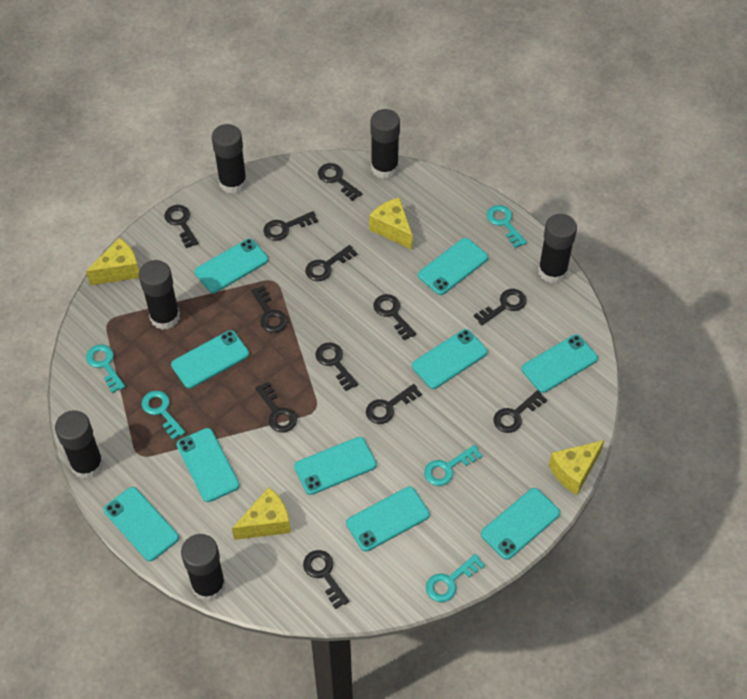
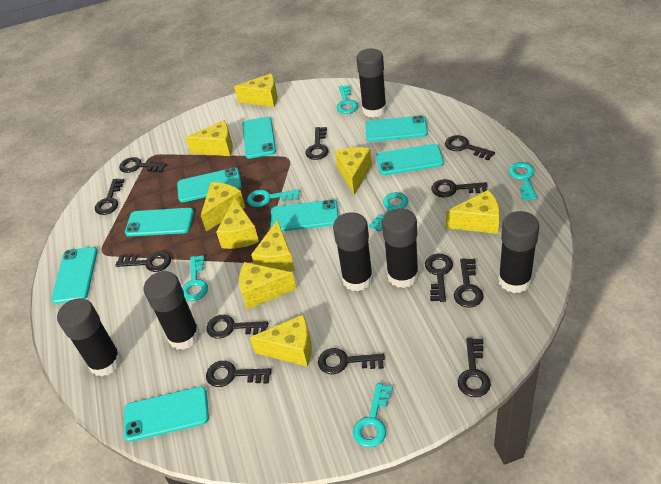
turquoise key: [86,344,125,393] [142,390,186,440] [424,445,482,486] [426,554,485,602] [487,205,527,248] = 5 -> [182,255,208,301] [247,189,300,207] [337,85,358,114] [353,383,393,447] [369,192,409,231] [509,162,537,201] = 6
turquoise phone: [104,487,179,561] [171,330,249,389] [177,428,240,502] [195,238,268,293] [294,437,377,495] [346,486,430,552] [412,329,488,389] [418,238,488,295] [481,488,560,560] [521,335,598,393] = 10 -> [51,247,98,304] [124,386,209,442] [125,208,194,237] [177,168,242,202] [242,117,276,159] [271,199,339,231] [365,115,428,142] [376,144,444,175] = 8
yellow cheese: [86,238,139,285] [232,487,291,540] [369,198,413,250] [549,440,604,495] = 4 -> [185,120,233,156] [201,182,245,232] [216,198,259,249] [234,73,278,107] [239,262,297,310] [250,314,312,367] [251,219,295,272] [335,147,372,195] [446,190,500,234] = 9

